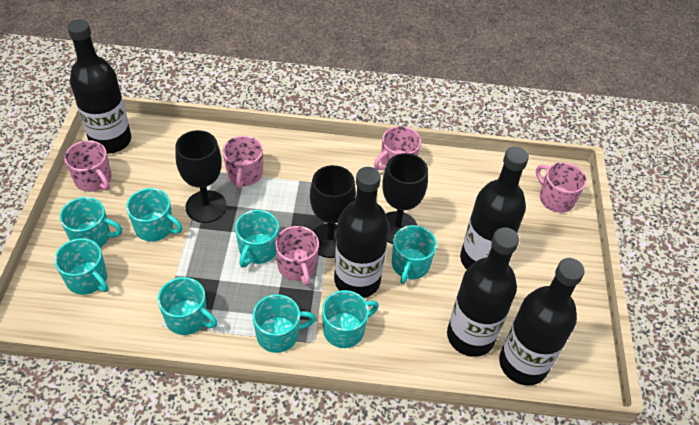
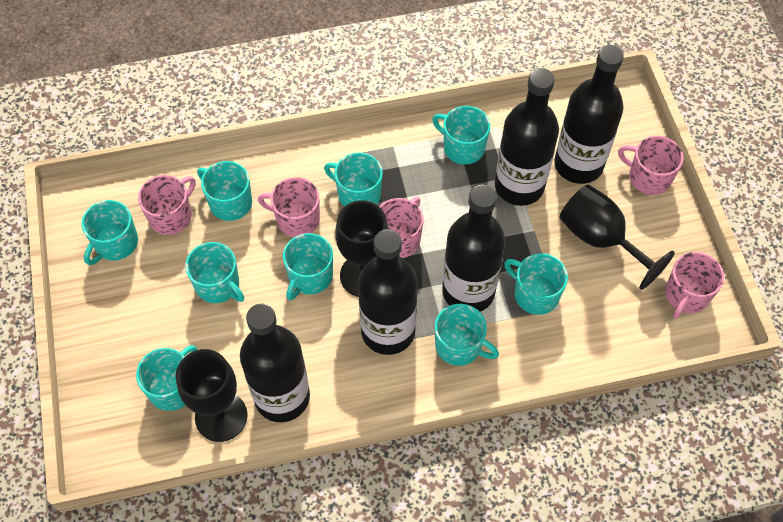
turquoise mug: [54,238,108,295] [60,197,122,247] [126,188,182,242] [158,277,217,335] [235,210,279,268] [253,294,316,353] [322,290,379,348] [392,225,437,284] = 8 -> [81,200,138,265] [136,345,197,411] [185,242,244,303] [197,161,252,221] [283,233,333,300] [324,153,383,207] [432,106,490,165] [435,304,499,366] [504,253,568,315] = 9

